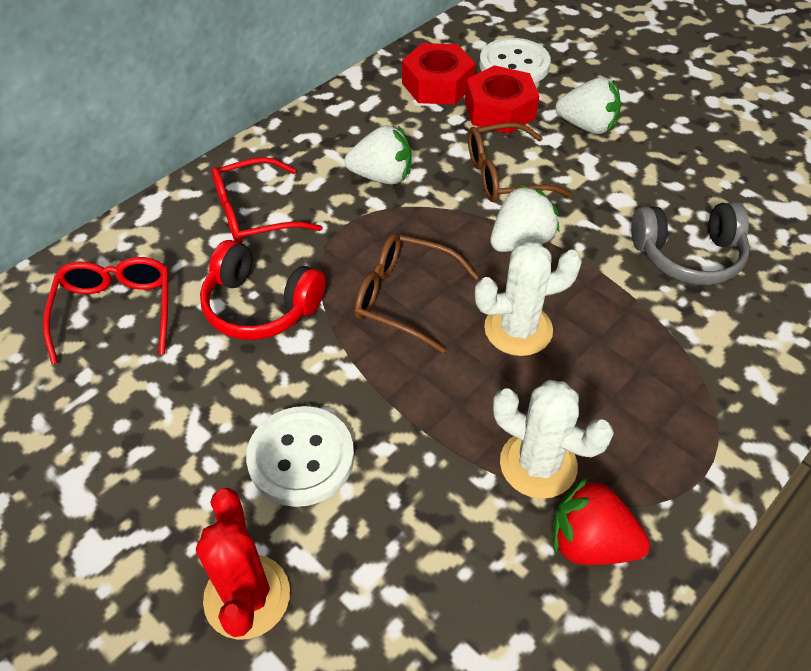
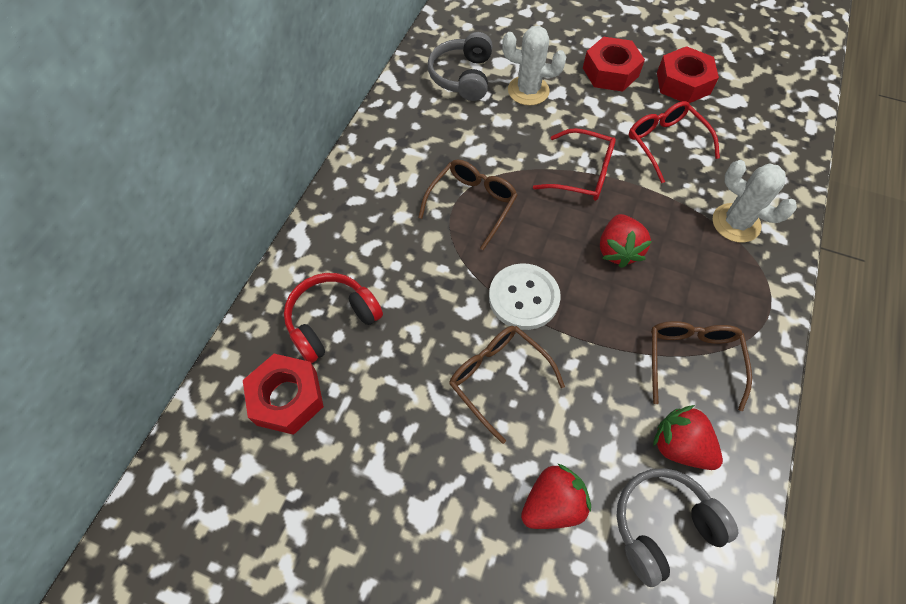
brown glasses: [354,233,479,353] [468,122,572,202] = 2 -> [418,160,518,250] [449,326,565,444] [651,321,752,411] = 3
grey headphones: [631,202,750,285] = 1 -> [428,32,492,101] [617,468,738,587] = 2
red cactus: [196,488,290,640] = 1 -> none = 0
red nut: [402,43,476,105] [465,65,539,134] = 2 -> [243,354,324,435] [583,37,645,92] [657,46,719,103] = 3
red strawberry: [553,477,650,565] = 1 -> [521,463,591,529] [600,214,652,268] [653,405,723,470] = 3
white button: [246,406,354,507] [480,38,551,83] = 2 -> [489,263,561,330] = 1
white strawberry: [344,125,411,184] [490,184,560,252] [556,77,621,134] = 3 -> none = 0

